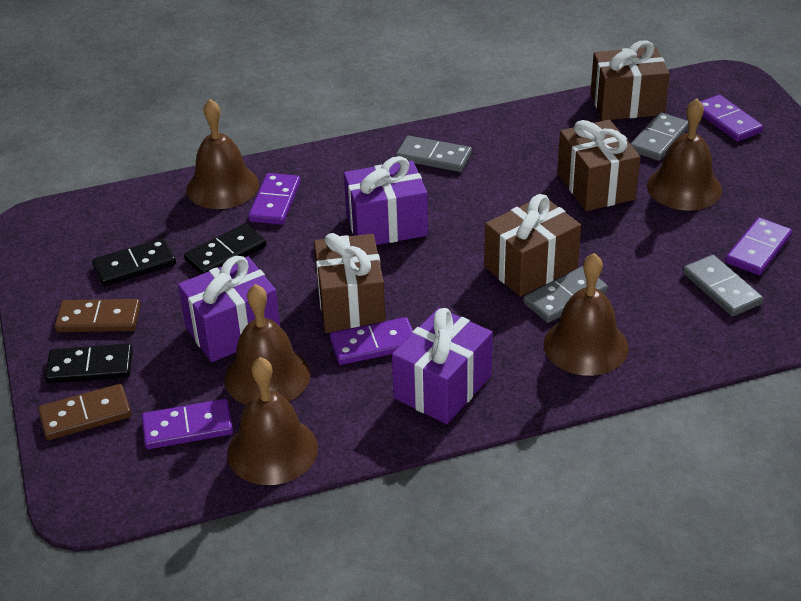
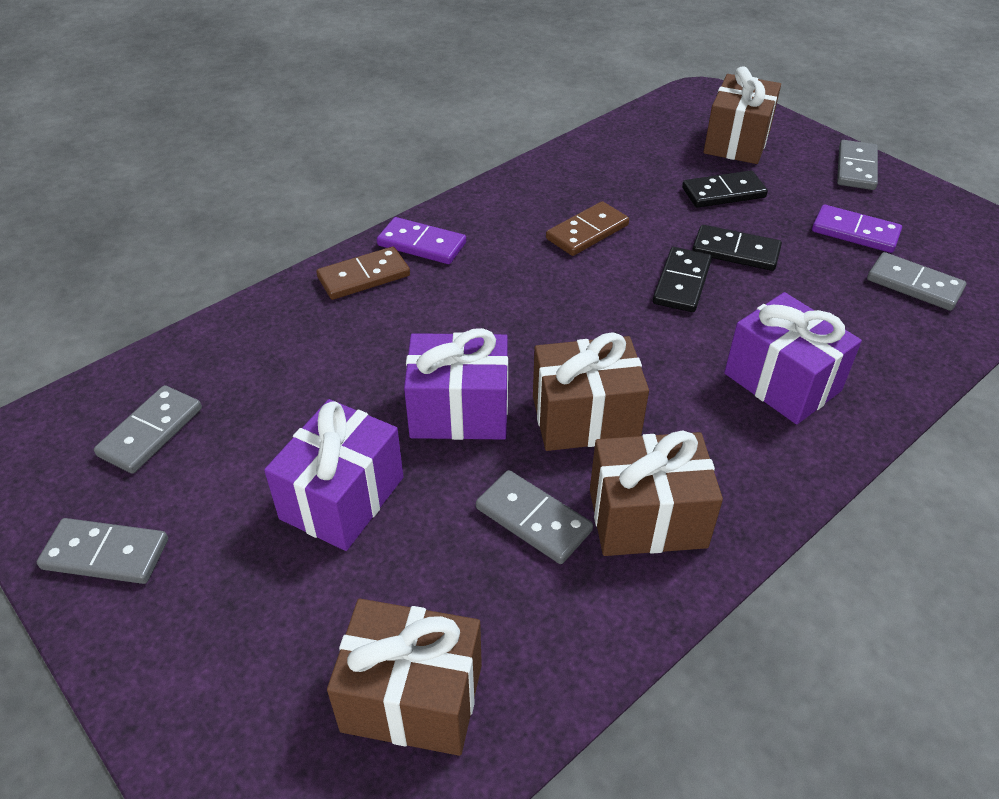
brown bell: [186,99,259,209] [225,284,310,405] [227,357,318,485] [544,253,629,376] [647,99,722,211] = 5 -> none = 0
grey domino: [396,136,472,172] [523,266,608,323] [630,112,689,161] [683,255,763,317] = 4 -> [37,518,168,584] [94,385,202,474] [476,470,593,564] [837,140,878,190] [867,252,966,311] = 5
purple domino: [142,399,233,449] [248,173,301,225] [330,317,413,365] [700,95,763,142] [725,217,792,275] = 5 -> [377,217,466,264] [812,205,902,253] = 2

